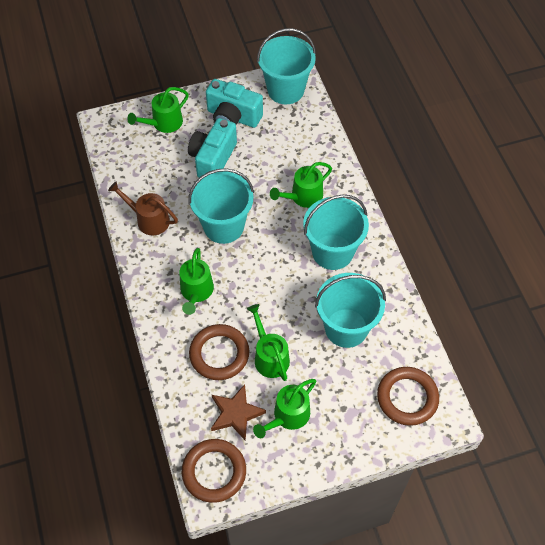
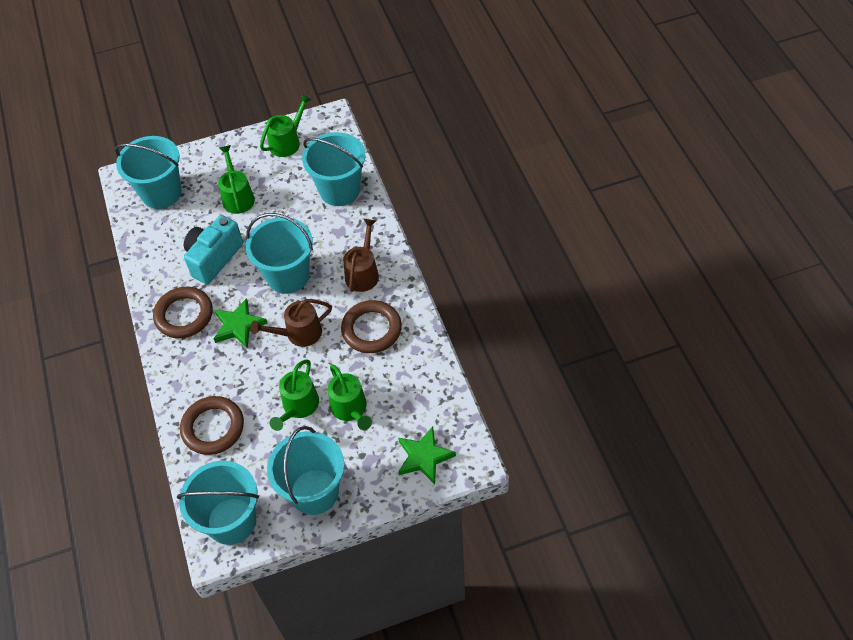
brown star: [211,384,266,441] = 1 -> none = 0
brown watering can: [108,181,178,235] = 1 -> [251,299,332,347] [343,219,379,292] = 2
green star: none = 0 -> [213,298,268,349] [398,426,456,484] = 2
green watering can: [127,87,189,133] [179,248,214,315] [247,304,290,381] [253,379,316,438] [270,162,332,208] = 5 -> [218,145,255,214] [260,94,312,157] [269,359,319,431] [328,364,372,430] = 4
turquoise bucket: [188,168,254,244] [257,28,316,104] [303,195,369,270] [315,273,386,348] = 4 -> [115,136,182,209] [177,461,259,545] [246,213,313,294] [267,426,344,515] [302,132,365,206] = 5
turquoise camera: [188,118,237,178] [206,79,263,128] = 2 -> [184,215,243,284] = 1

